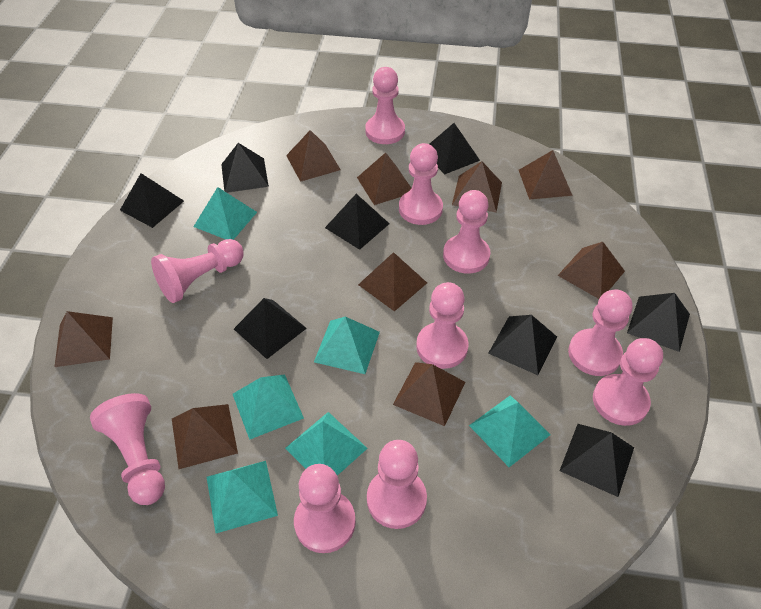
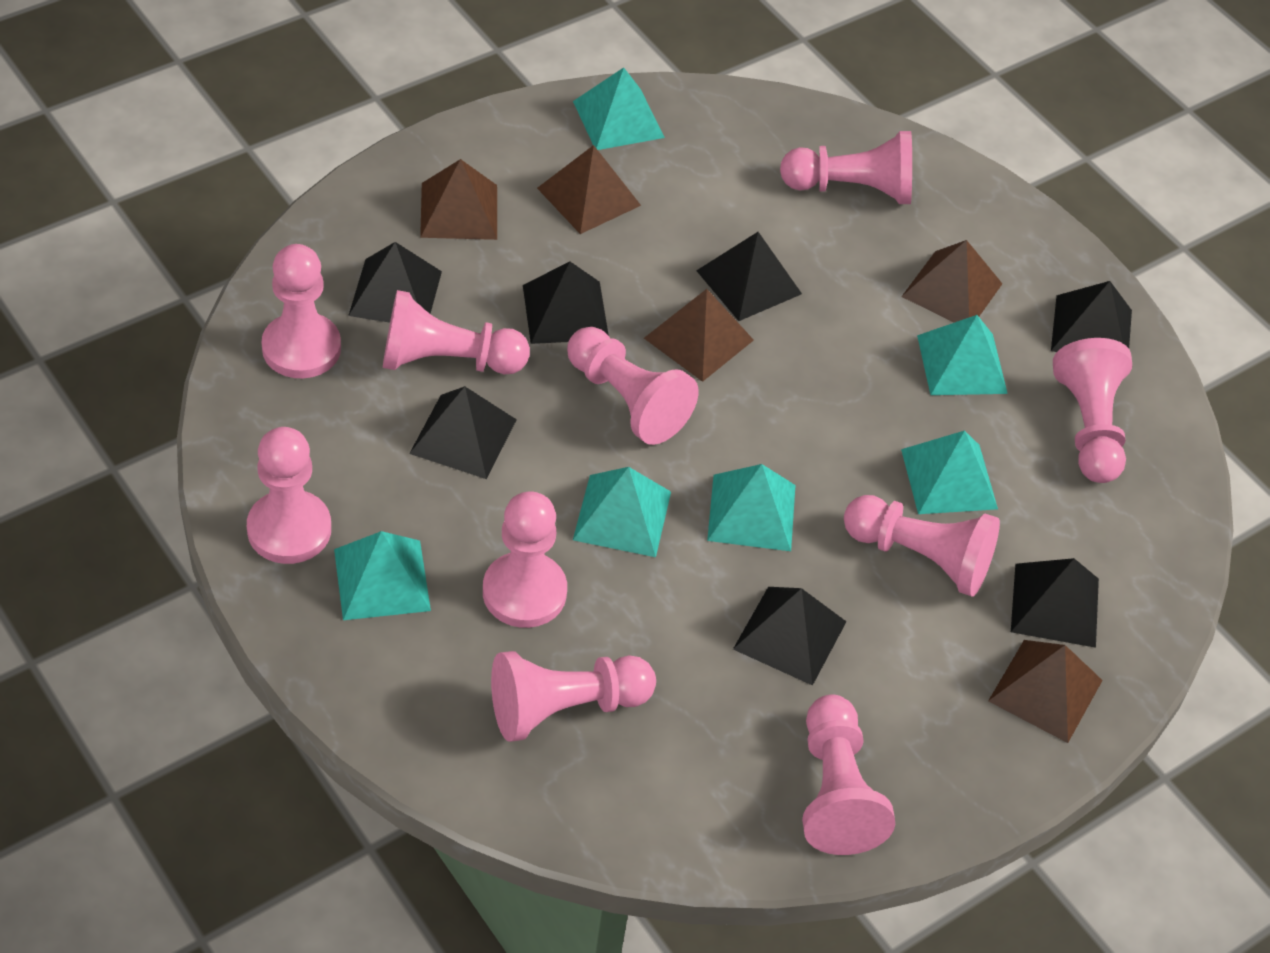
black pyramid: [120,173,184,228] [221,143,269,193] [234,298,307,359] [325,194,390,250] [430,123,480,175] [488,315,557,375] [560,424,634,497] [627,293,690,352] = 8 -> [348,242,442,323] [409,386,517,479] [523,261,609,344] [696,232,802,321] [733,587,847,686] [1011,558,1099,648] [1051,281,1132,352] = 7
brown pyramid: [55,311,113,367] [172,404,238,469] [286,130,341,182] [357,153,411,205] [358,252,427,311] [393,362,465,426] [452,161,502,212] [519,150,573,200] [557,242,625,299] = 9 -> [420,159,497,240] [537,145,641,234] [644,289,754,382] [901,240,1002,323] [988,640,1103,743] = 5

